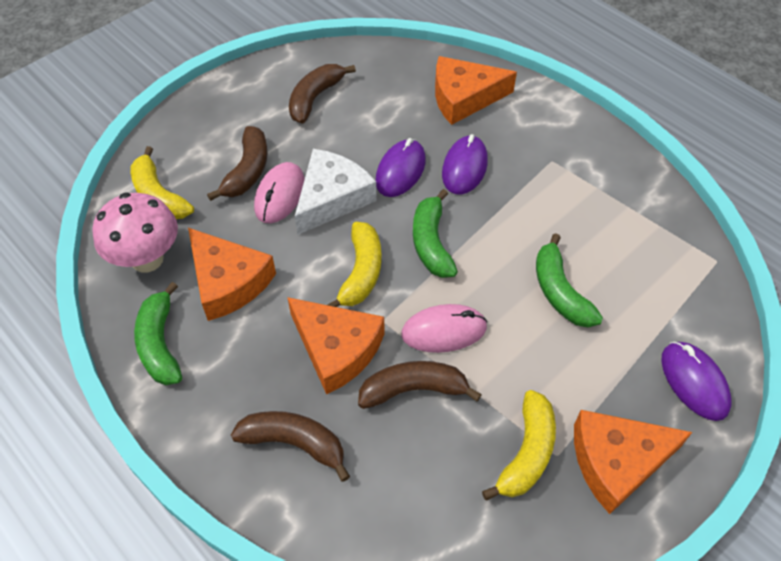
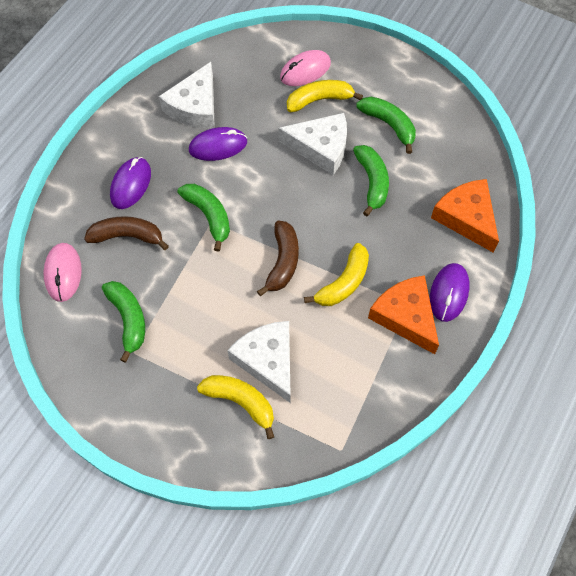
brown banana: [207,126,267,201] [231,411,350,482] [289,64,356,124] [358,361,482,409] = 4 -> [84,216,169,250] [257,220,299,296] = 2
green banana: [134,282,182,385] [413,189,458,278] [536,233,603,327] = 3 -> [102,281,145,363] [177,184,230,252] [353,145,389,216] [356,97,416,154] = 4
orange cheese: [188,228,276,321] [287,297,384,394] [435,56,517,125] [574,410,692,514] = 4 -> [368,275,439,354] [431,179,499,252] = 2
pink mushroom: [93,193,178,273] = 1 -> none = 0
white cheese: [295,149,377,235] = 1 -> [159,62,215,128] [227,321,291,403] [279,113,347,175] = 3

